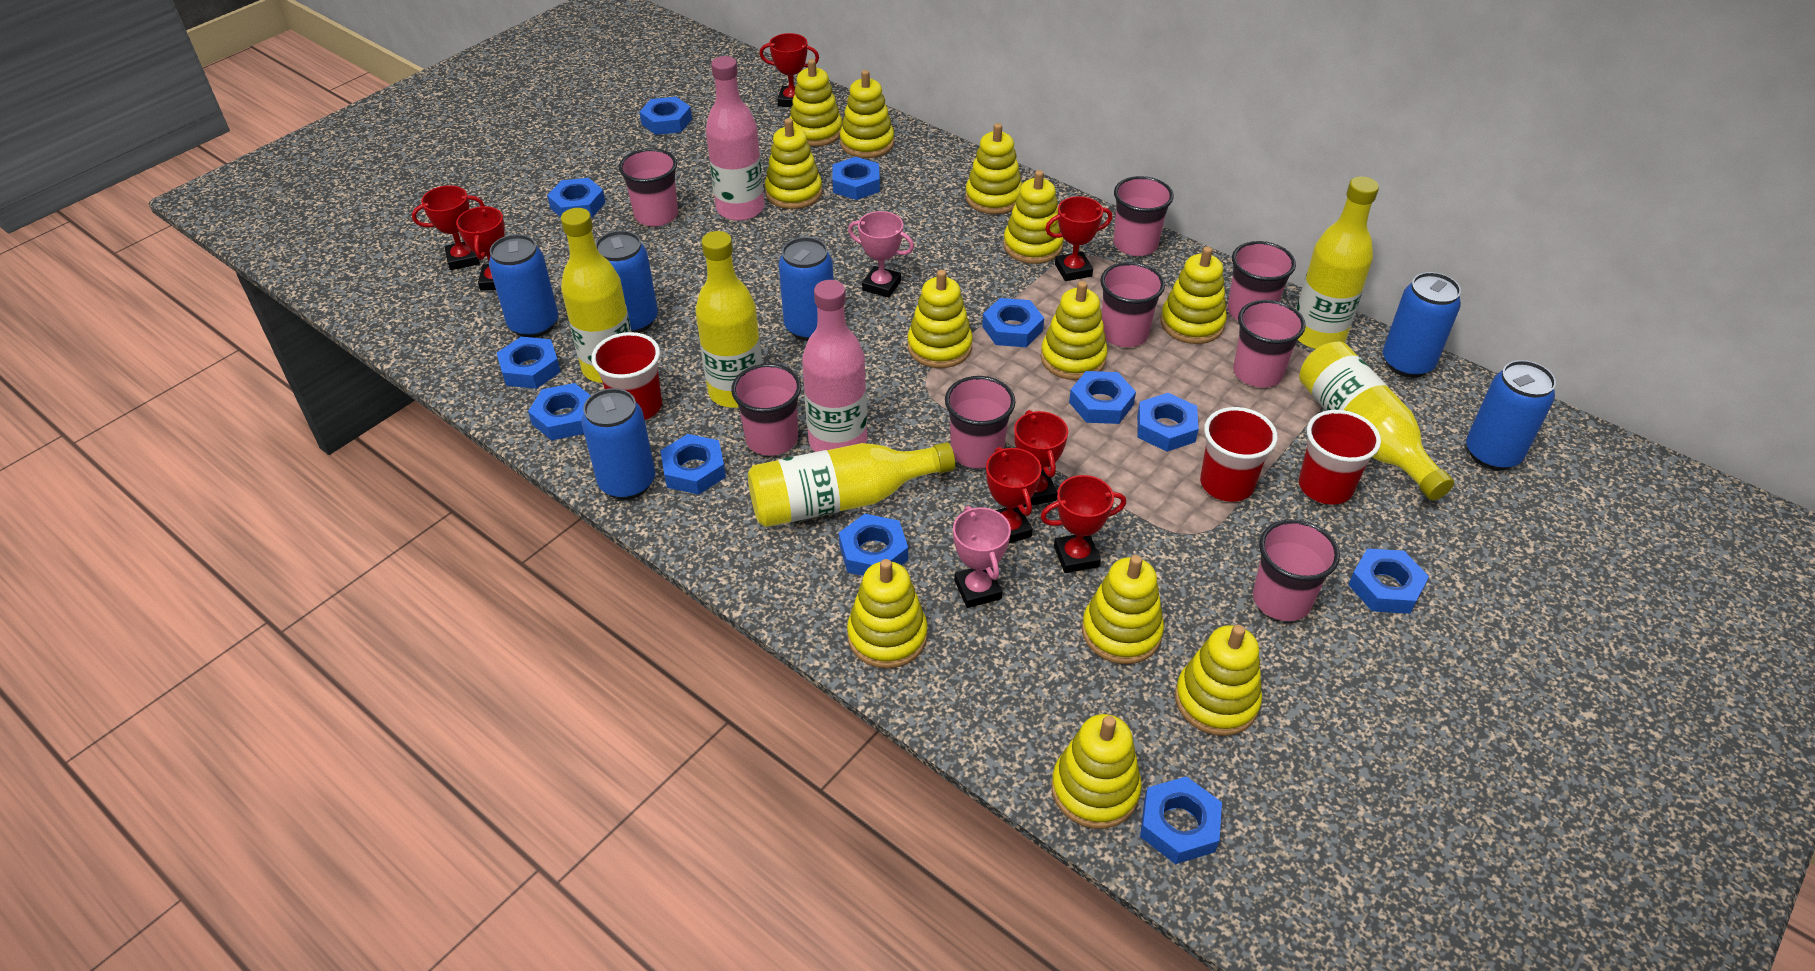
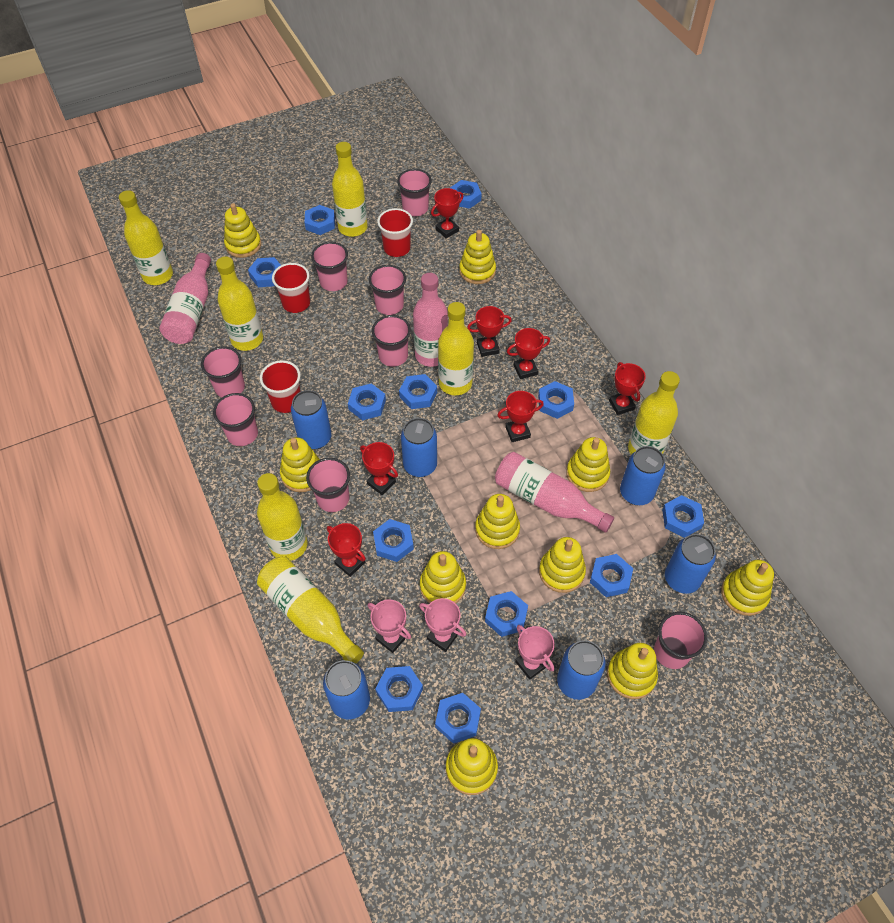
pink bottle: [706,56,764,221] [802,280,867,452] = 2 -> [159,253,211,344] [413,273,448,367] [495,452,614,533] = 3
pink trophy: [848,211,914,298] [953,506,1011,608] = 2 -> [368,599,411,653] [419,598,466,652] [515,625,555,680] = 3
yellow bottle: [561,208,632,383] [696,231,763,408] [748,442,955,527] [1296,176,1379,349] [1299,341,1454,500] = 5 -> [119,190,173,285] [216,256,263,351] [257,473,308,561] [257,557,364,663] [332,142,368,237] [438,302,474,395] [628,371,680,455] = 7
yellow stacking toy: [765,118,822,209] [790,59,842,147] [840,70,894,158] [847,559,928,669] [907,270,973,368] [965,123,1022,214] [1003,170,1064,264] [1041,281,1107,380] [1051,714,1142,829] [1082,555,1164,664] [1160,246,1227,344] [1175,625,1262,736] = 12 -> [224,203,261,258] [280,437,320,492] [420,551,466,603] [446,738,498,795] [459,230,496,284] [475,494,520,549] [539,537,586,593] [566,437,610,492] [607,643,658,699] [721,560,774,616] = 10

